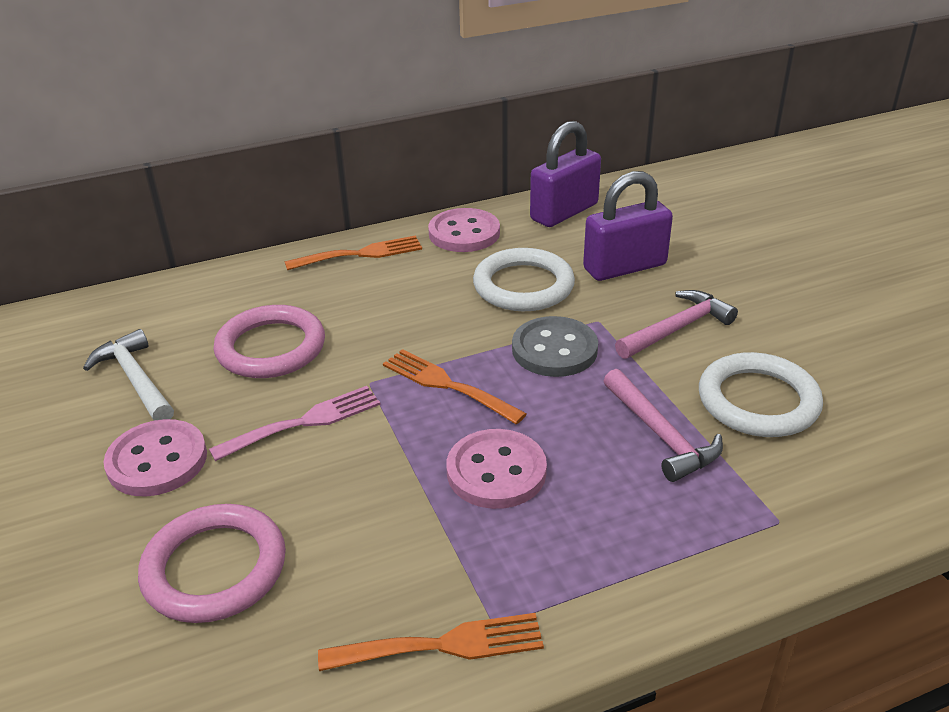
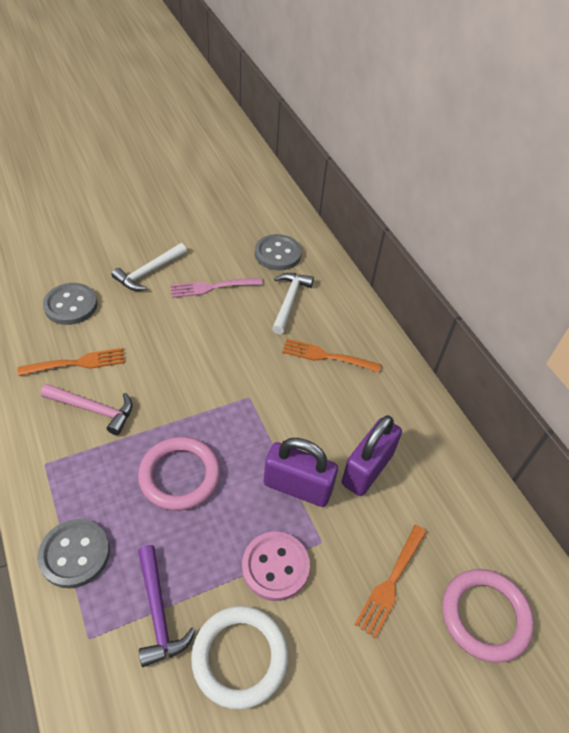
grey button: [512,316,598,377] = 1 -> [37,519,110,588] [43,283,98,325] [255,234,302,270] = 3
pink button: [103,419,207,496] [428,208,500,252] [446,429,547,509] = 3 -> [242,532,310,601] = 1
pink hammer: [604,369,723,482] [615,290,738,359] = 2 -> [41,384,133,435] = 1
purple hammer: none = 0 -> [138,545,196,667] = 1
white hammer: [83,329,174,421] = 1 -> [112,243,187,291] [272,273,314,334] = 2
white ring: [473,248,575,311] [699,352,823,437] = 2 -> [191,606,288,710] = 1

